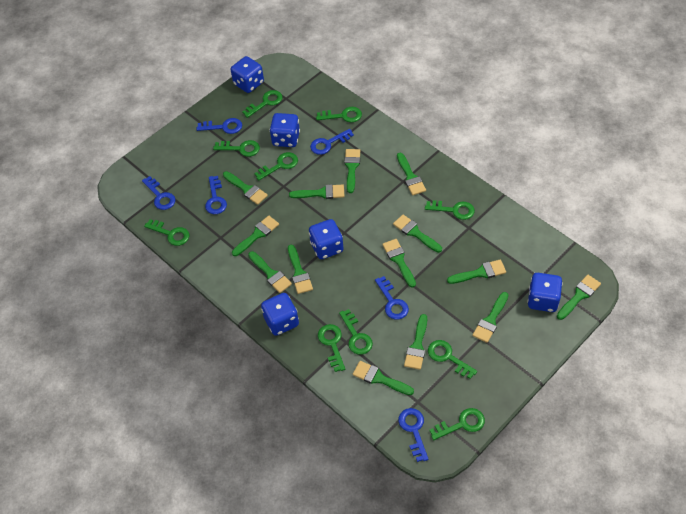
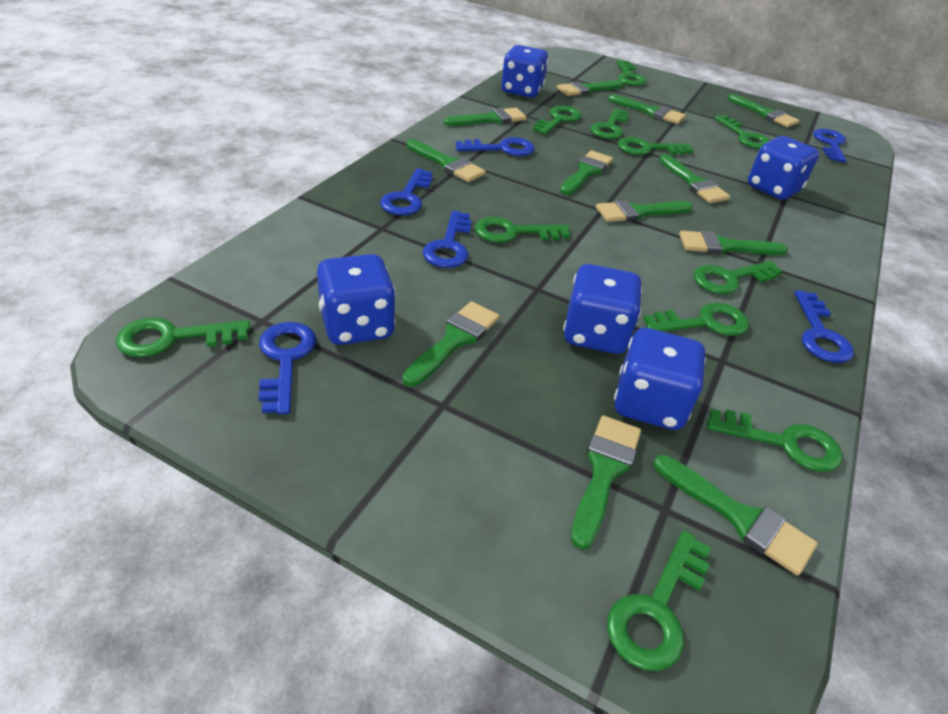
green brush: [223,171,268,205] [232,216,279,256] [248,251,292,293] [288,245,313,294] [289,184,345,199] [344,149,360,193] [353,361,414,395] [382,239,416,288] [393,215,442,253] [397,153,426,195] [404,314,427,370] [447,259,506,284] [472,292,508,343] [557,275,601,320] = 14 -> [402,301,500,387] [406,139,486,182] [444,108,527,126] [557,80,624,96] [560,150,613,195] [571,415,641,550] [596,200,692,222] [608,94,686,124] [653,455,818,576] [659,154,730,203] [679,231,788,255] [728,94,800,127] = 12
green key: [144,219,189,246] [213,140,260,157] [243,90,283,118] [254,152,298,180] [316,107,362,122] [318,324,345,372] [339,309,373,355] [425,200,475,220] [428,340,477,379] [429,408,485,440] = 10 -> [116,317,250,357] [475,217,570,243] [533,106,582,135] [590,108,629,139] [607,530,711,671] [617,60,647,86] [618,137,693,155] [643,302,749,336] [693,261,783,294] [707,409,842,472] [714,115,770,149] = 11

